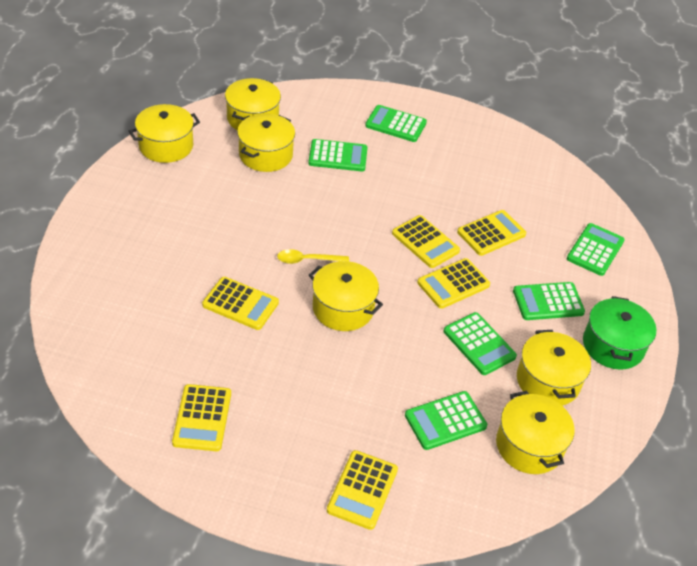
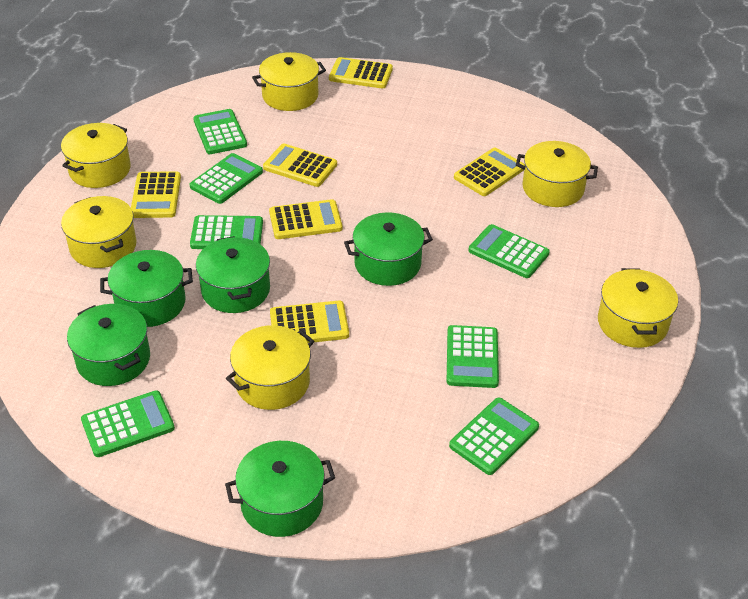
green calculator: [308,139,368,172] [365,105,427,142] [405,391,487,450] [444,312,517,375] [513,282,585,320] [567,223,625,276] = 6 -> [81,390,175,457] [190,153,263,204] [190,215,263,249] [193,109,247,154] [447,325,499,388] [449,397,539,475] [468,224,550,278] = 7
green pot: [583,296,656,370] = 1 -> [67,304,150,386] [100,250,193,327] [196,236,270,313] [225,441,335,537] [344,212,433,286] = 5
yellow spoon: [277,249,349,264] = 1 -> none = 0

